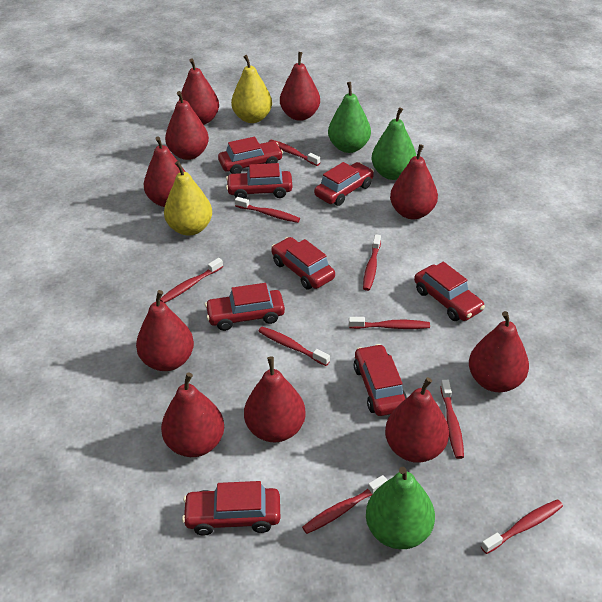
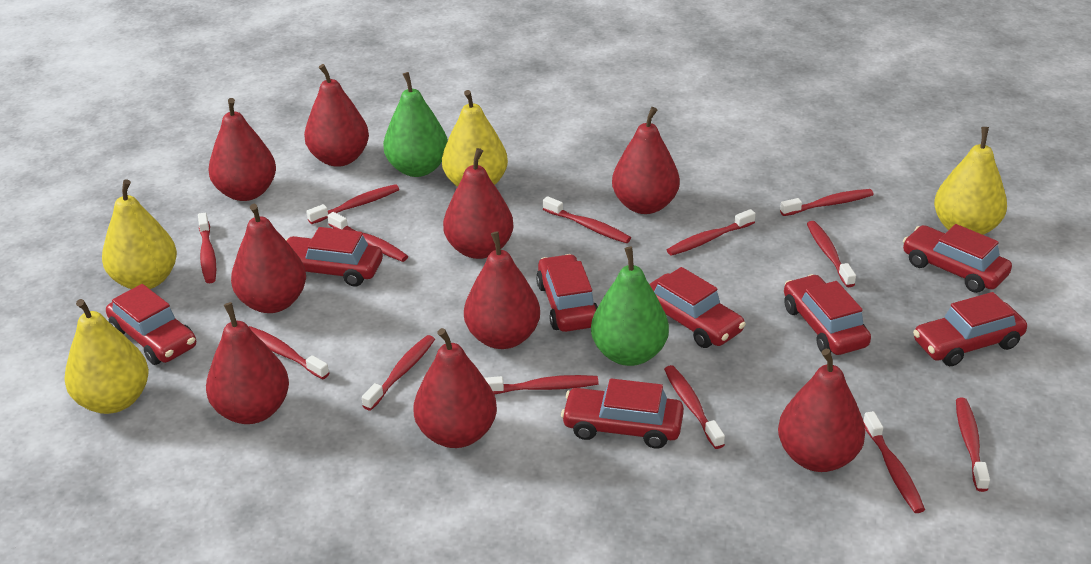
green pear: [328,82,371,153] [366,467,435,549] [372,107,416,180] = 3 -> [383,72,448,177] [591,247,669,366] = 2
red pear: [136,290,194,371] [144,136,185,207] [161,372,224,457] [165,91,209,160] [179,59,219,125] [244,356,306,442] [280,52,320,121] [385,377,449,463] [390,144,438,219] [469,311,529,392] = 10 -> [206,302,289,424] [209,98,276,201] [231,204,306,313] [304,64,369,167] [413,328,497,448] [443,148,514,259] [464,231,540,349] [612,107,680,214] [778,349,865,472] = 9
red toothbrush: [160,258,223,303] [235,197,300,223] [258,327,330,366] [268,139,320,166] [302,475,388,534] [349,317,430,329] [363,234,381,291] [440,380,464,459] [481,499,563,554] = 9 -> [198,213,216,283] [249,326,329,379] [306,184,399,224] [327,212,408,262] [362,335,435,411] [484,375,599,395] [543,196,631,243] [664,365,725,449] [667,209,756,256] [780,189,874,216] [807,221,856,287] [863,411,925,513] [956,398,990,492] = 13
yellow pear: [164,161,212,236] [231,55,272,123] = 2 -> [64,299,149,414] [102,180,177,289] [442,90,508,187] [934,127,1007,235] = 4

